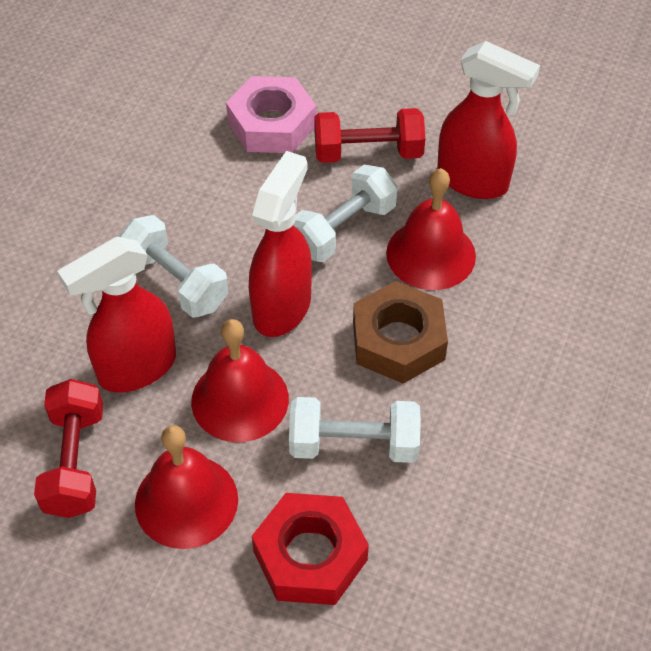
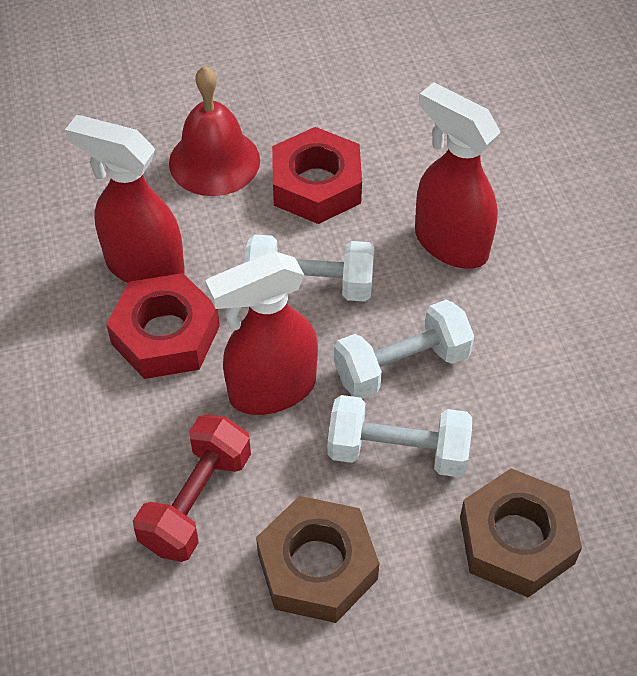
brown nut: [353,281,448,384] = 1 -> [256,496,380,623] [460,468,582,597] = 2
pink nut: [226,76,316,153] = 1 -> none = 0
red bell: [135,425,238,549] [191,319,289,442] [386,168,476,290] = 3 -> [169,66,260,196] = 1
red dumbbell: [34,379,103,518] [314,108,425,163] = 2 -> [133,415,251,562] = 1
red nut: [252,493,369,605] = 1 -> [106,273,220,379] [272,127,362,224] = 2

